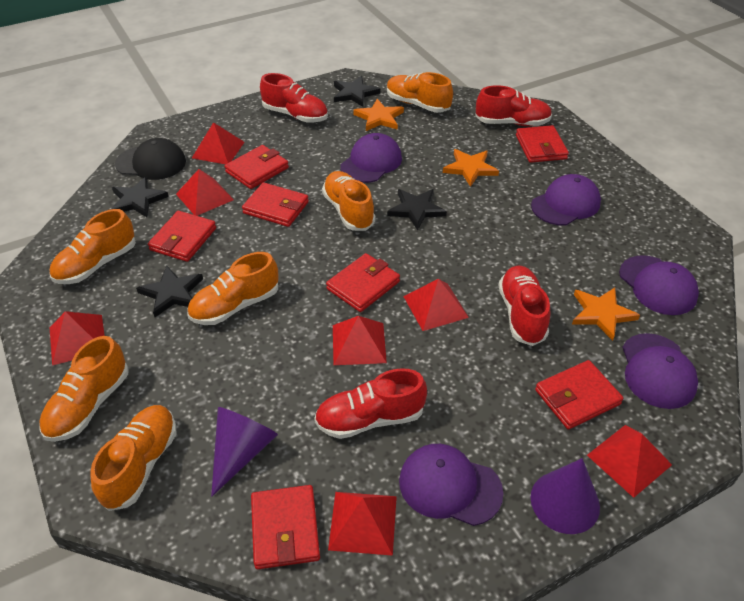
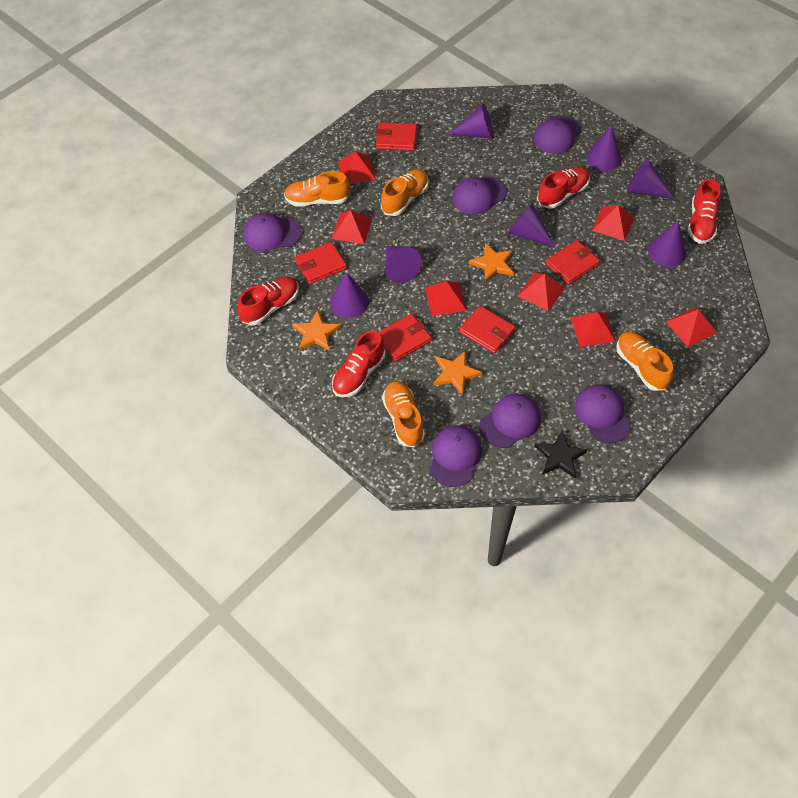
black cap: [115,138,186,180] = 1 -> none = 0
black star: [111,177,169,217] [136,265,203,317] [334,76,380,107] [387,189,447,230] = 4 -> [534,430,588,479] = 1
orange shoe: [39,336,129,442] [49,209,136,284] [90,405,176,511] [187,252,278,325] [322,171,375,231] [387,72,453,113] = 6 -> [284,171,350,207] [381,169,429,216] [382,381,425,447] [616,332,673,391] = 4
purple cap: [340,133,402,183] [399,444,503,526] [531,174,601,225] [619,255,699,315] [622,333,698,409] = 5 -> [243,213,302,251] [429,425,482,487] [452,176,507,215] [480,394,541,448] [533,115,581,154] [574,385,632,443] = 6
purple cone: [211,407,278,497] [531,458,600,534] = 2 -> [330,272,369,318] [385,246,422,283] [449,103,494,139] [508,203,555,247] [586,125,622,171] [627,160,675,199] [648,221,687,267] = 7
red wallet: [148,211,216,262] [224,145,289,189] [242,182,309,227] [251,485,320,569] [326,253,400,312] [516,125,569,163] [535,360,623,429] = 7 -> [295,242,347,284] [376,122,417,151] [379,314,431,362] [459,306,515,353] [546,240,600,285] = 5

